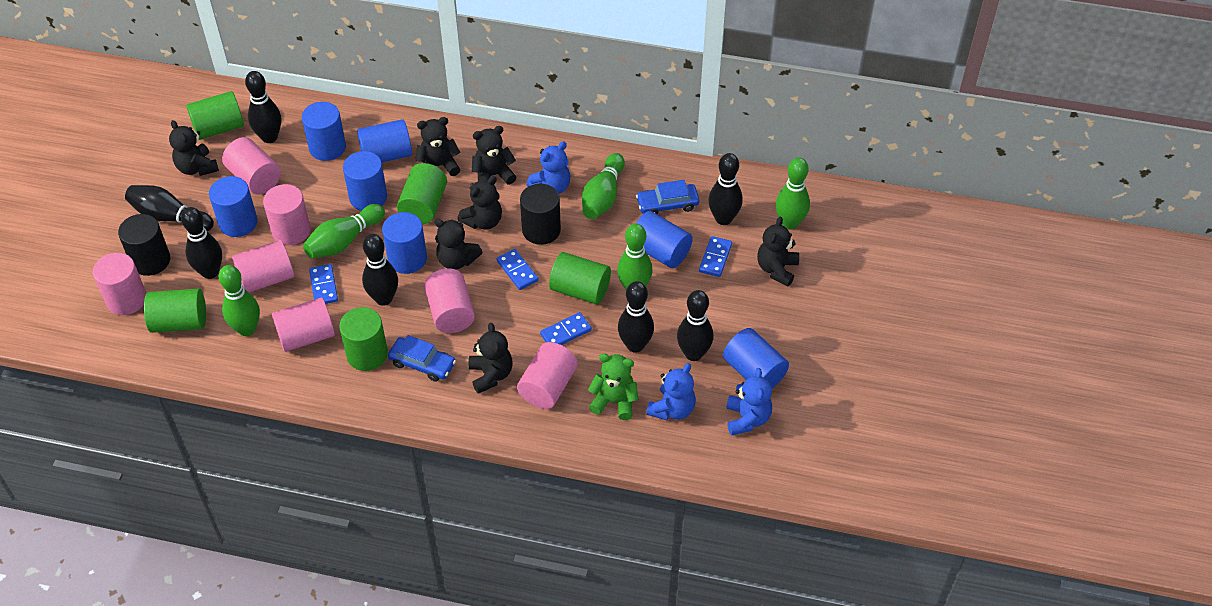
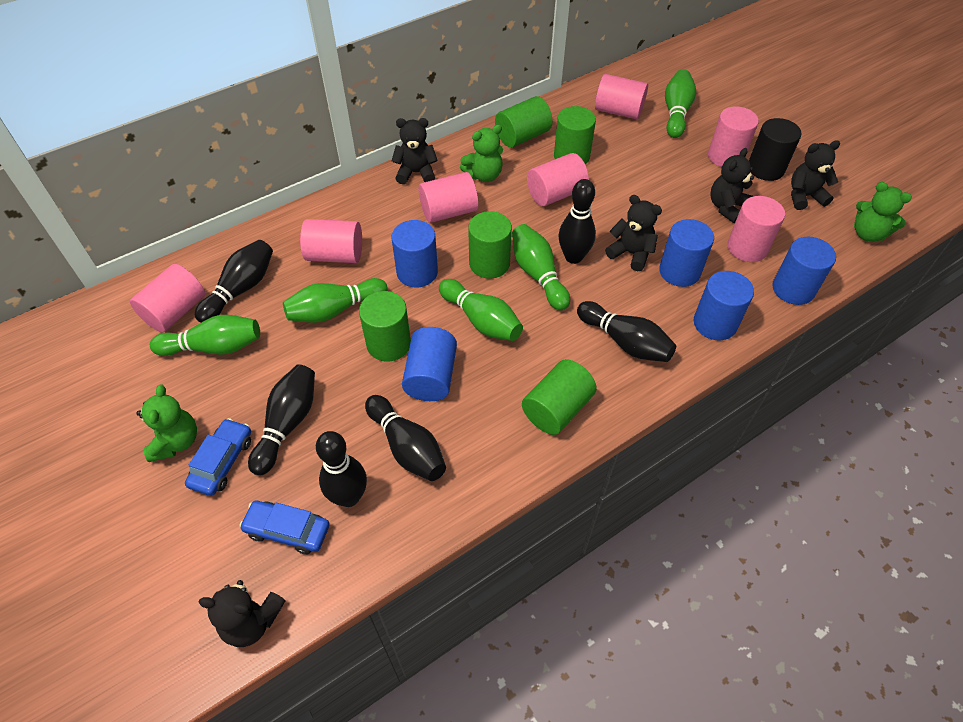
black bowling pin: [125,185,214,231] [181,207,222,279] [245,71,281,143] [362,234,398,306] [618,281,654,353] [677,290,713,361] [708,153,743,225] = 7 -> [195,240,273,323] [248,364,315,475] [316,431,367,507] [365,395,446,481] [559,179,596,264] [577,301,676,362] = 6
black cylinder: [118,214,170,276] [520,184,561,245] = 2 -> [749,118,801,181] = 1
black teddy bear: [169,120,219,176] [415,117,461,176] [434,219,483,269] [457,176,502,229] [469,323,513,394] [472,126,516,185] [757,217,799,286] = 7 -> [199,580,286,647] [392,118,438,184] [605,195,662,271] [710,148,754,223] [791,140,840,210] = 5
blue cylinder: [209,176,257,237] [302,102,346,161] [343,151,387,211] [357,119,412,162] [382,212,427,274] [636,211,693,268] [723,328,789,388] = 7 -> [392,220,438,287] [402,327,457,401] [659,219,714,287] [694,271,754,340] [772,237,836,305] = 5
blue domino: [309,264,338,304] [496,249,539,290] [540,312,592,345] [699,236,732,277] = 4 -> none = 0
blue teddy bear: [526,141,571,194] [646,363,696,420] [726,368,772,436] = 3 -> none = 0
green teddy bear: [588,354,638,420] = 1 -> [136,385,197,462] [460,125,503,182] [854,182,912,242] = 3

